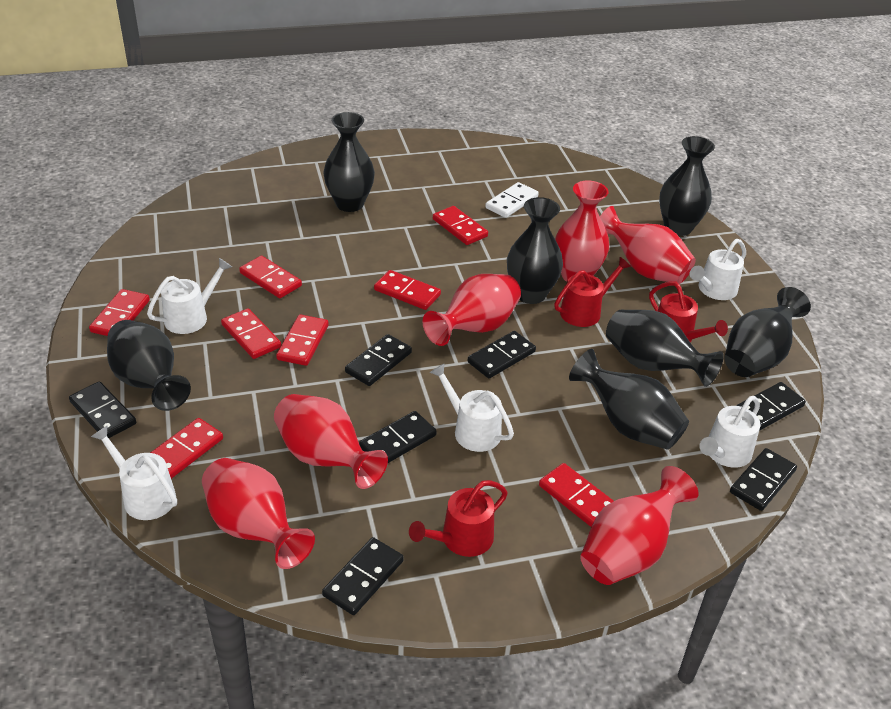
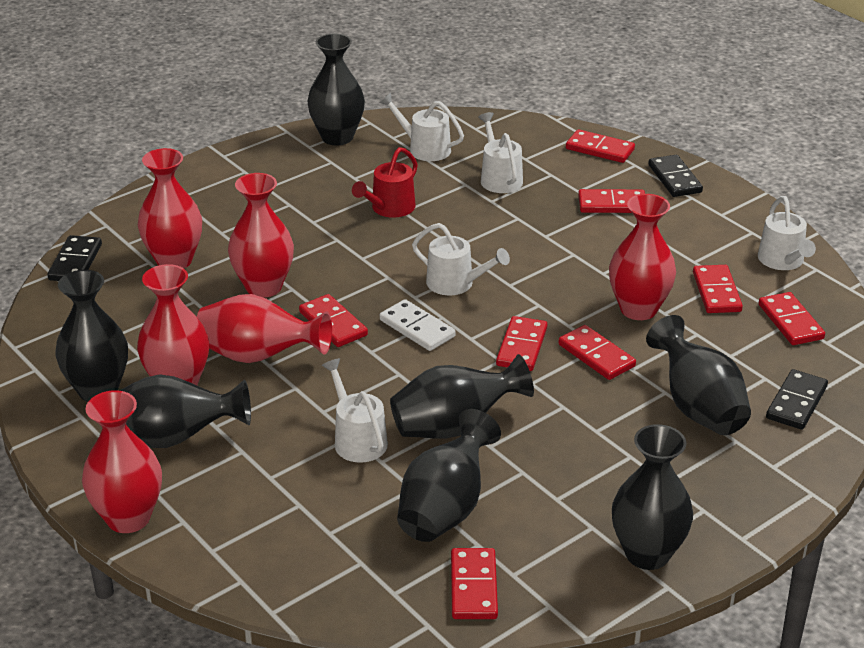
black domino: [69,382,136,438] [322,537,404,615] [345,334,412,386] [359,411,437,463] [468,331,536,378] [730,448,797,511] [736,382,806,431] = 7 -> [47,235,102,281] [648,155,703,197] [766,369,828,430] = 3
red watering can: [409,480,508,557] [554,257,631,327] [649,281,728,342] = 3 -> [352,147,418,218] = 1

